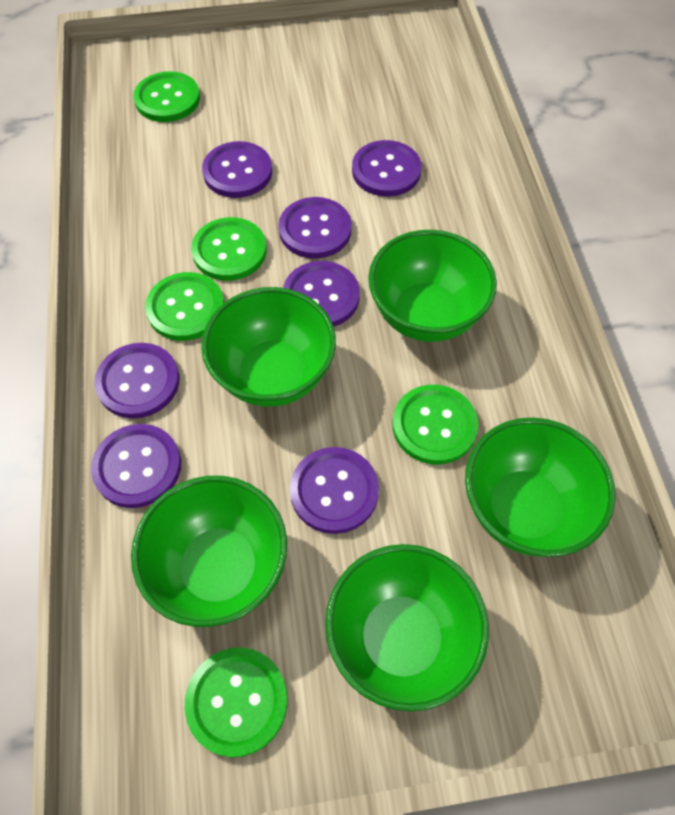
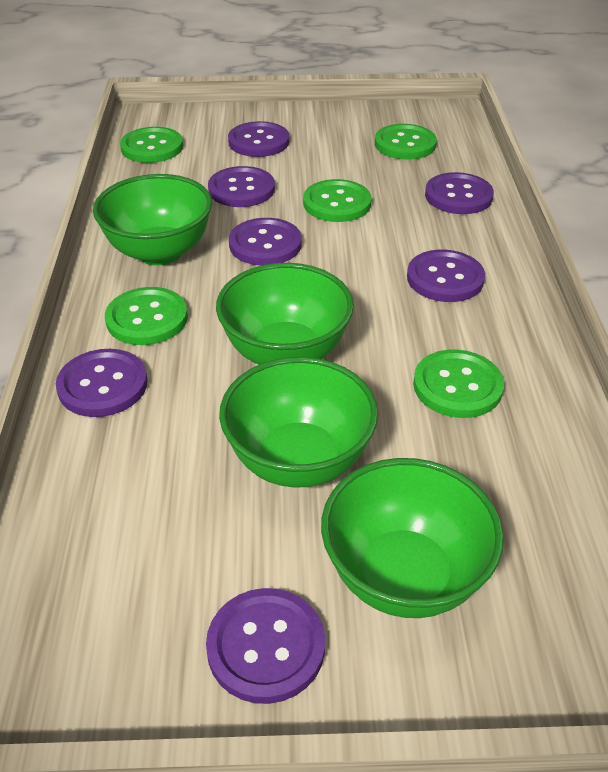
green bowl: [131,476,287,627] [201,287,336,407] [325,544,489,711] [368,230,497,342] [465,417,616,557] = 5 -> [93,174,212,265] [216,263,354,365] [219,357,378,488] [321,458,504,618] = 4

